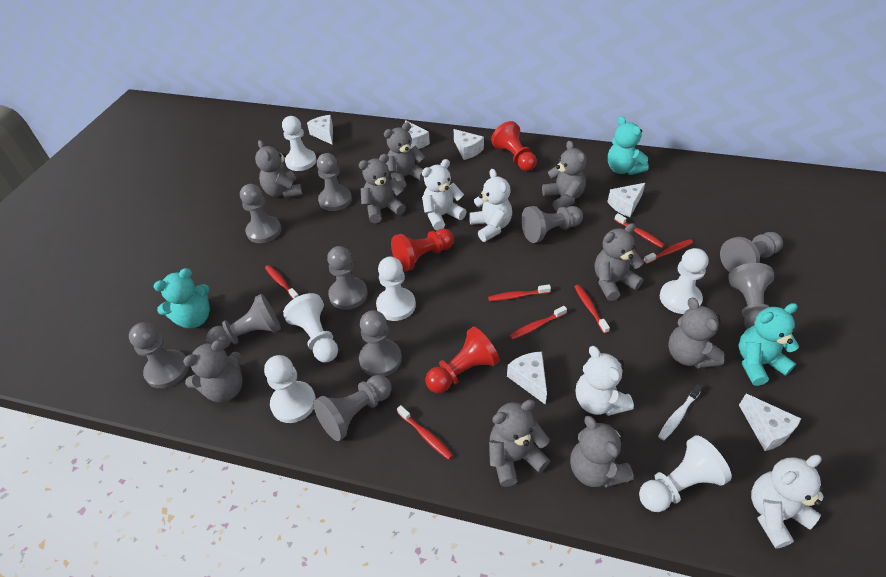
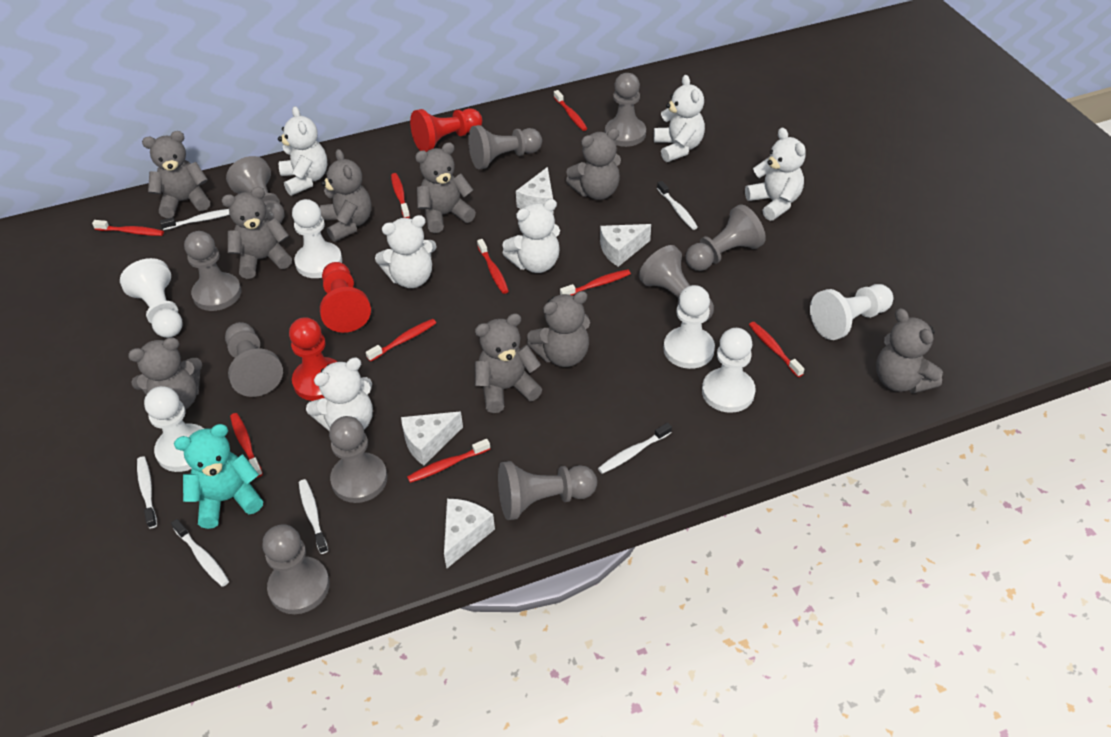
red toothbrush: [265,265,299,299] [397,405,453,460] [488,284,551,301] [509,306,567,340] [574,285,610,334] [614,213,665,248] [643,239,693,264] = 7 -> [92,220,164,236] [230,413,263,478] [366,319,436,362] [391,173,410,218] [407,439,490,483] [477,239,509,294] [554,90,587,131] [560,269,631,296] [749,322,804,377] = 9
turquoise teddy bear: [153,268,210,328] [608,116,649,175] [738,303,799,386] = 3 -> [174,424,263,529] = 1
white cheese: [307,115,333,144] [405,120,430,149] [454,129,484,160] [507,352,547,404] [607,183,645,217] [739,394,801,451] = 6 -> [401,412,463,465] [444,499,495,568] [516,167,553,213] [600,224,651,267] = 4
white teddy bear: [422,159,467,230] [469,169,512,242] [576,346,634,416] [751,455,824,548] = 4 -> [278,106,328,196] [306,358,373,431] [375,215,437,288] [502,199,560,273] [654,75,705,162] [745,128,806,221] = 6
white toothbrush: [658,384,703,440] = 1 -> [137,456,157,528] [160,209,230,230] [171,519,229,587] [299,479,328,554] [598,423,672,474] [657,181,698,230] = 6

